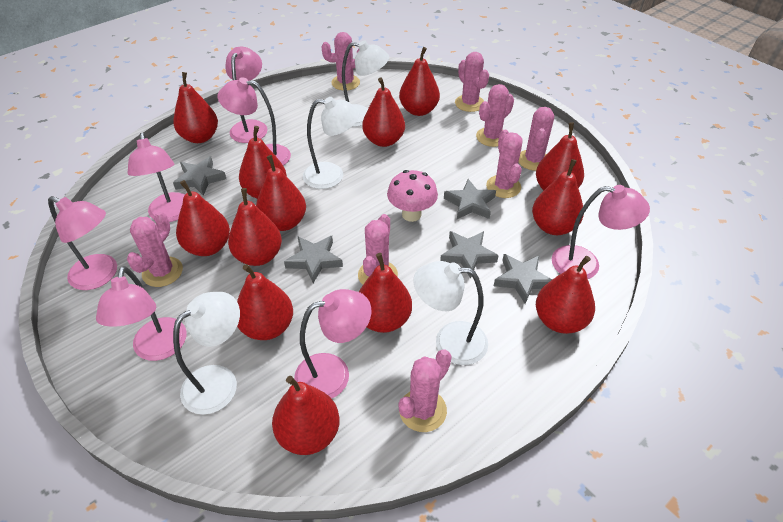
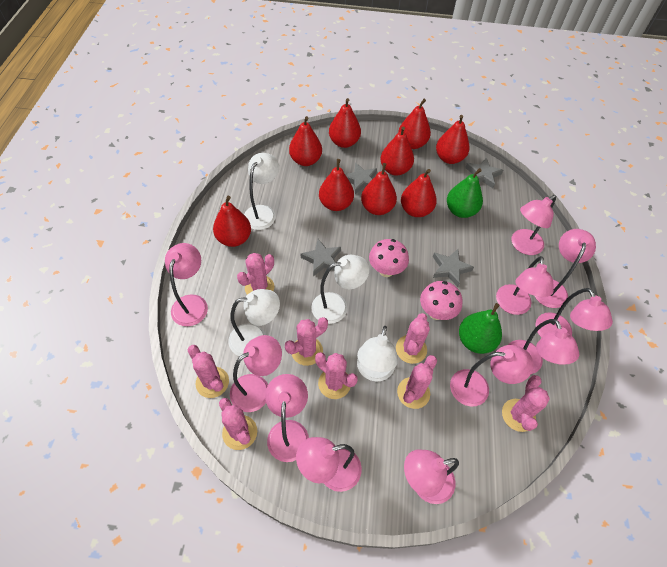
green pear: none = 0 -> [447,168,483,218] [459,303,502,354] = 2
grey star: [173,156,226,196] [284,236,343,283] [440,231,499,278] [444,179,496,219] [494,254,552,304] = 5 -> [301,239,341,276] [345,162,377,194] [433,249,474,287] [465,158,503,188] = 4
pink lamp: [48,196,117,290] [96,266,186,361] [128,133,185,222] [218,77,291,165] [225,47,268,143] [294,289,371,399] [552,185,650,279] = 7 -> [165,243,208,326] [230,335,282,412] [265,374,309,462] [296,437,362,492] [404,450,459,504] [450,345,533,407] [496,256,554,315] [508,319,579,374] [511,195,556,255] [535,229,596,308] [535,288,613,338] = 11
pink mushroom: [387,170,438,222] = 1 -> [369,239,409,277] [420,281,462,320] = 2
red pear: [173,72,218,143] [176,180,230,256] [228,188,282,266] [237,264,293,340] [239,126,287,199] [256,155,306,231] [272,376,340,455] [359,253,412,333] [362,77,405,147] [399,47,440,116] [532,159,584,235] [536,122,584,190] [536,256,595,334] = 13 -> [213,196,251,247] [289,116,322,166] [319,159,354,211] [329,98,361,148] [361,163,397,215] [380,126,414,176] [398,99,431,149] [401,169,437,217] [436,115,469,164] = 9

